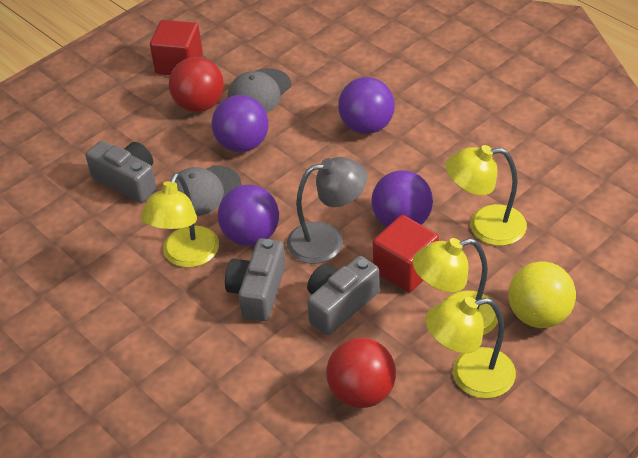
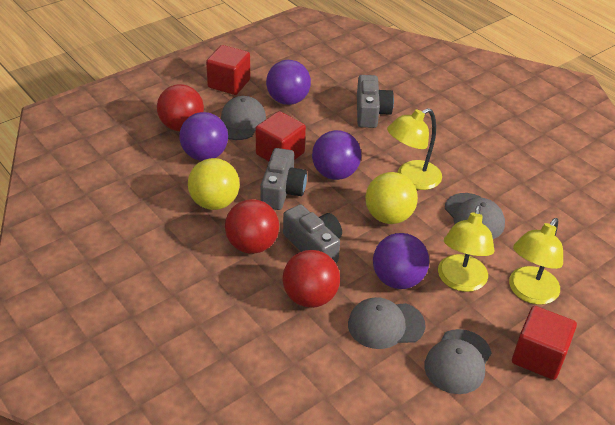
grey cap: [176,166,241,216] [228,68,291,112] = 2 -> [221,96,266,140] [348,297,426,349] [424,329,492,394] [445,193,505,239] = 4
grey lamp: [287,157,368,264] = 1 -> none = 0
red ball: [169,57,224,112] [326,338,396,408] = 2 -> [157,84,204,131] [225,199,279,254] [282,250,340,308] = 3
red cube: [150,20,203,75] [373,215,439,293] = 2 -> [206,45,250,95] [256,111,306,161] [512,306,577,380] = 3
yellow ball: [508,262,576,328] = 1 -> [188,158,240,210] [365,172,418,224] = 2
yellow lamp: [141,173,219,268] [413,238,498,335] [425,297,516,399] [446,145,527,246] = 4 -> [387,108,442,190] [438,205,494,292] [509,218,563,305] = 3

